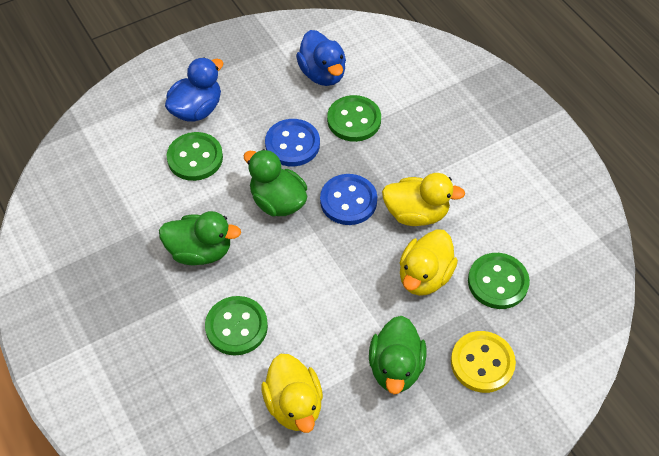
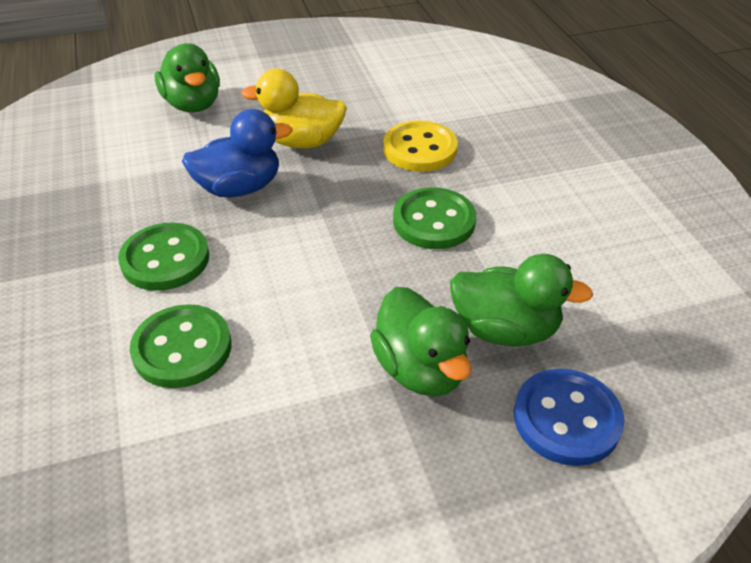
blue button: [265,119,320,166] [320,174,377,225] = 2 -> [514,369,624,466] = 1
blue duck: [165,57,224,122] [296,30,346,86] = 2 -> [182,109,293,197] = 1
green button: [167,132,223,181] [205,296,268,355] [327,95,381,142] [468,253,530,309] = 4 -> [118,223,210,291] [130,304,231,388] [393,187,476,249] = 3
yellow duck: [261,354,323,433] [382,173,465,226] [400,229,458,296] = 3 -> [241,69,347,149] = 1

